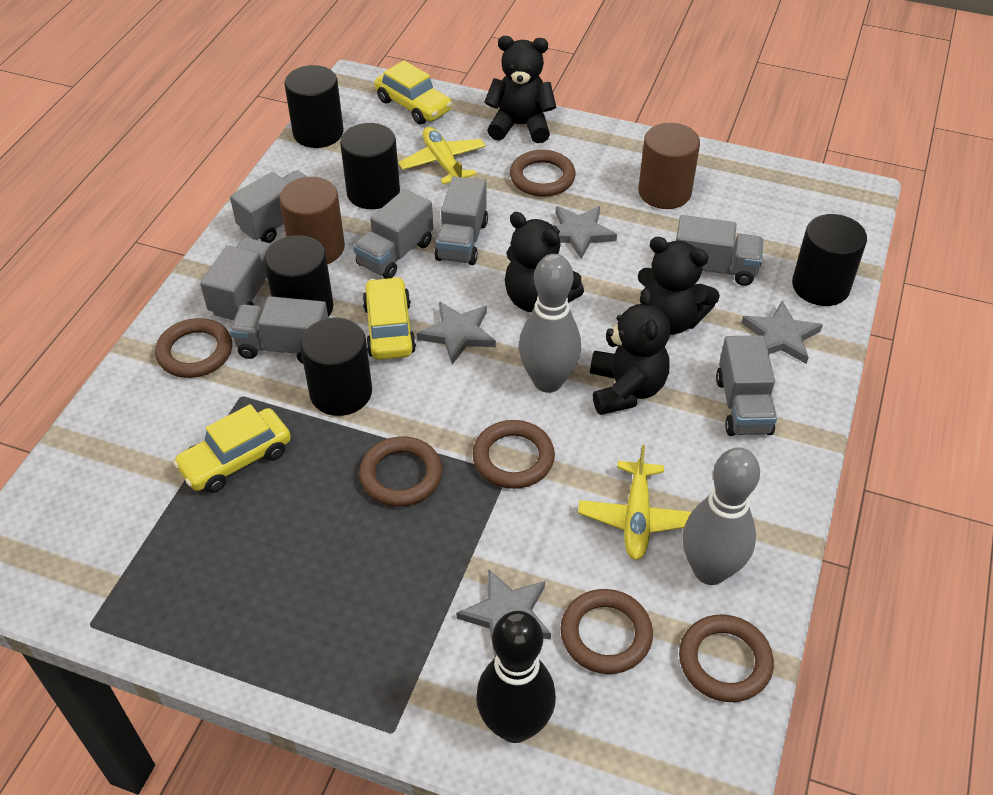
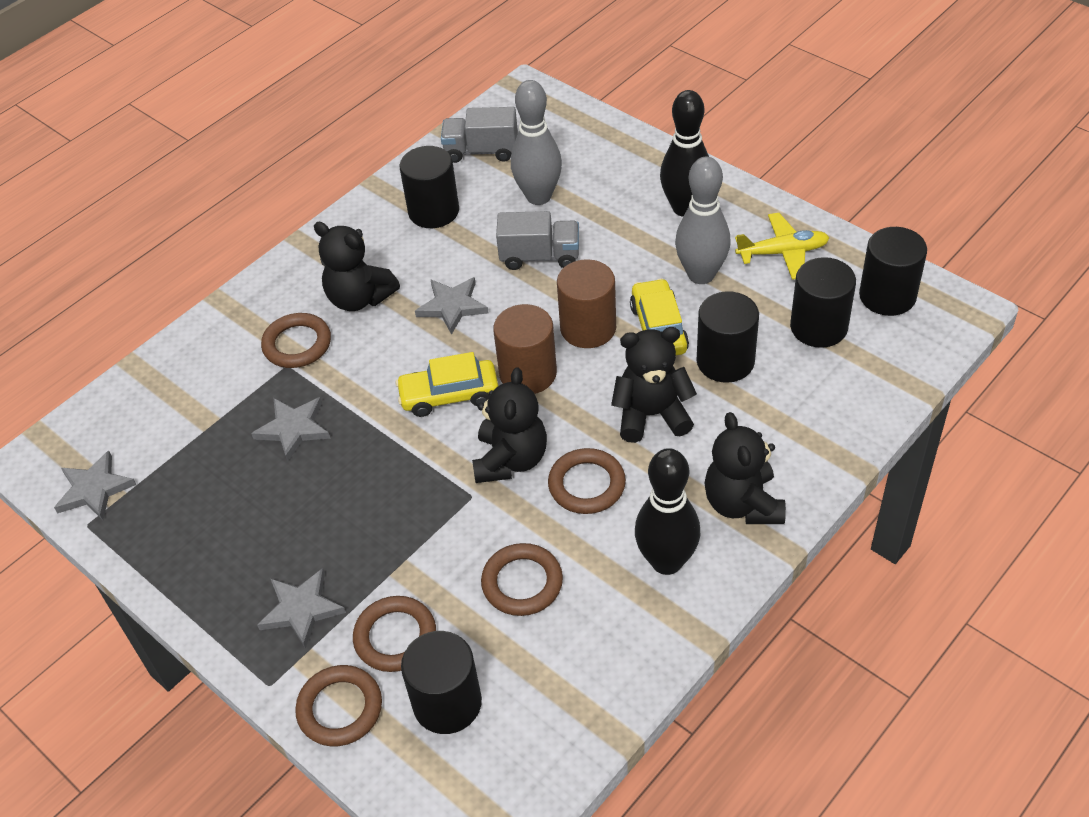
black bowling pin: [476,611,556,743] = 1 -> [635,448,700,575] [660,90,709,217] = 2
brown ring: [155,318,232,378] [359,436,442,507] [473,420,555,489] [510,150,576,197] [560,589,653,674] [679,615,774,702] = 6 -> [261,313,331,368] [295,665,382,746] [353,596,436,672] [481,543,563,616] [548,448,626,514] = 5
grey truck: [200,238,272,320] [230,170,307,243] [230,296,328,363] [353,189,433,279] [434,176,488,265] [676,215,764,286] [716,335,777,436] = 7 -> [441,107,518,163] [496,211,579,270] = 2
yellow car: [173,404,291,493] [362,277,416,360] [375,60,452,124] = 3 -> [395,352,498,417] [630,278,689,355] = 2
yellow plane: [398,127,486,184] [578,445,692,560] = 2 -> [735,213,829,280] = 1

